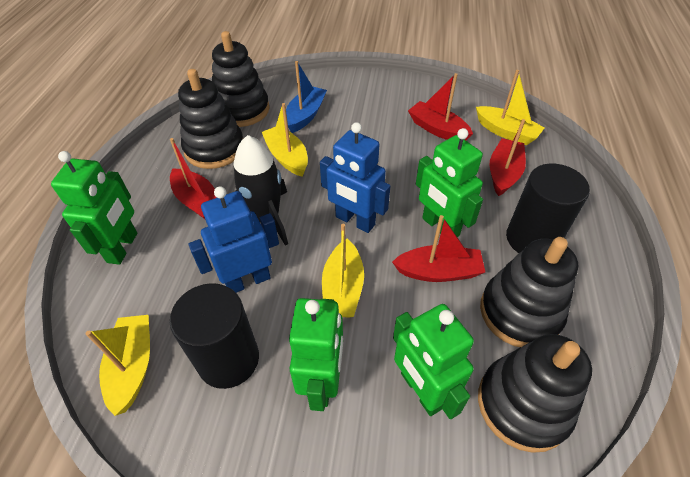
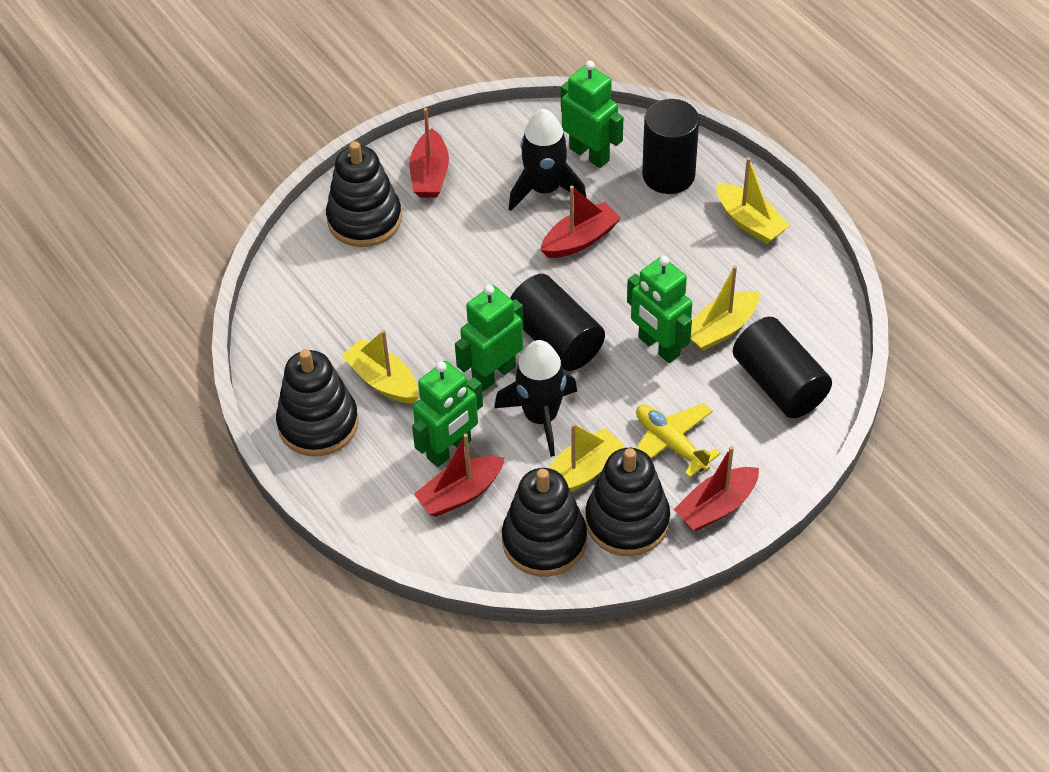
black cylinder: [170,283,259,389] [506,164,590,253] = 2 -> [510,274,605,371] [642,99,699,194] [733,317,832,418] = 3
black rocket: [234,135,288,246] = 1 -> [494,340,577,457] [509,109,587,211] = 2
blue boat: [286,61,327,133] = 1 -> none = 0
blue robot: [189,186,279,293] [320,122,390,233] = 2 -> none = 0
yellow plane: none = 0 -> [636,403,721,478] = 1

